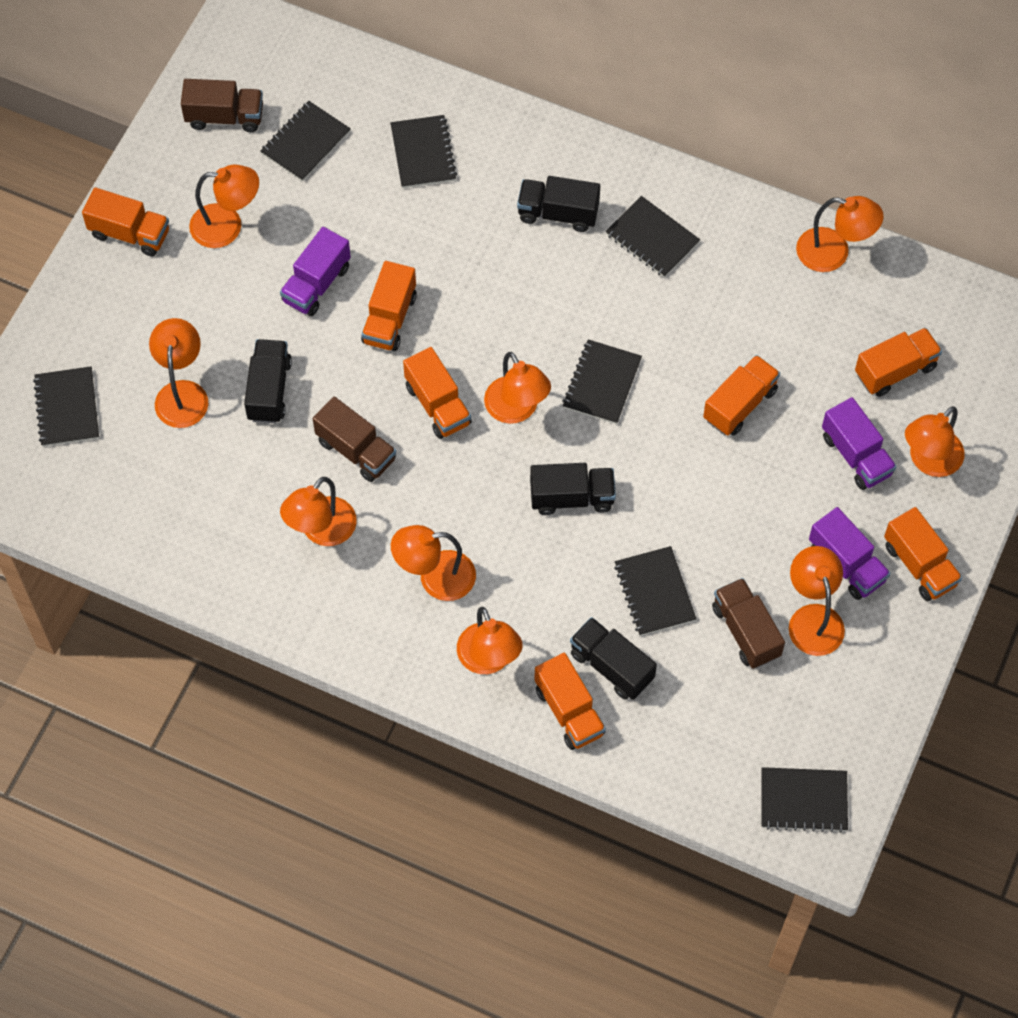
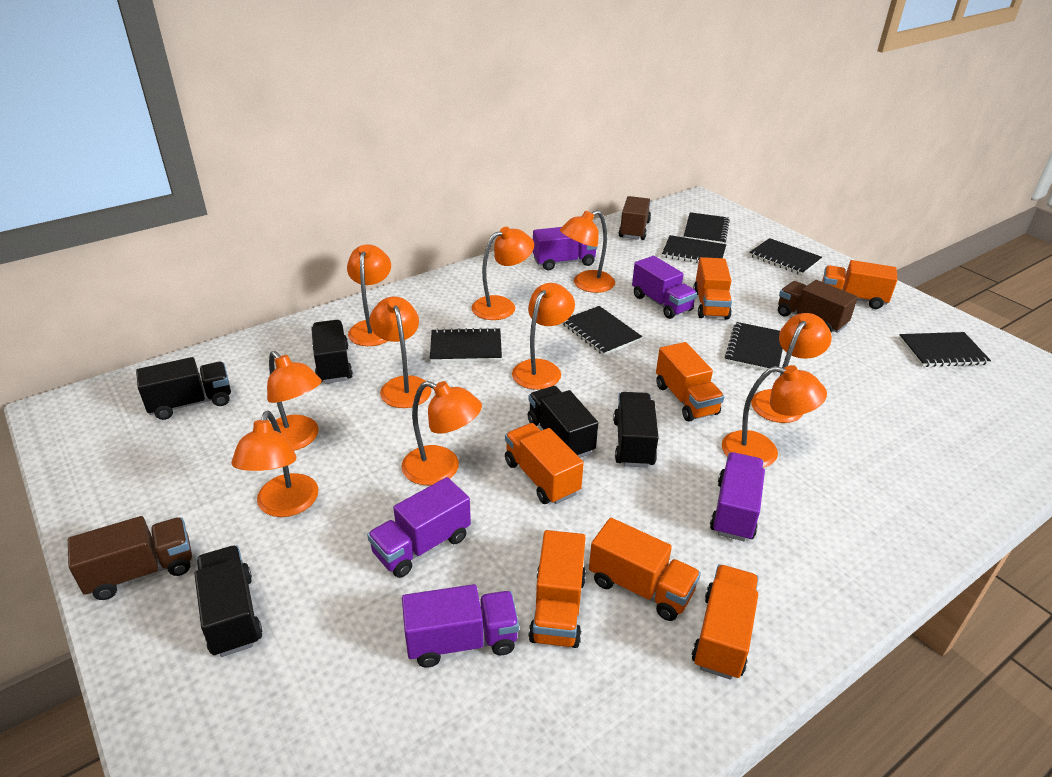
black truck: [244,339,292,423] [517,176,600,232] [530,463,616,515] [570,617,657,700] = 4 -> [136,357,231,420] [194,545,263,657] [311,320,353,384] [528,386,598,458] [613,392,659,468] = 5
orange lamp: [149,318,208,428] [189,165,259,248] [280,477,357,546] [391,525,476,601] [457,607,523,674] [484,352,551,424] [789,546,845,656] [796,196,884,272] [905,406,964,477] = 9 -> [232,411,319,517] [267,351,322,451] [347,244,391,346] [369,296,432,408] [401,381,482,485] [472,227,534,320] [512,283,575,390] [560,210,615,293] [722,365,827,468] [751,313,832,423] = 10
purple truck: [280,227,351,316] [809,507,891,600] [822,397,897,490] = 3 -> [367,477,471,578] [402,584,519,668] [533,227,597,270] [632,256,697,319] [710,452,765,541] = 5

